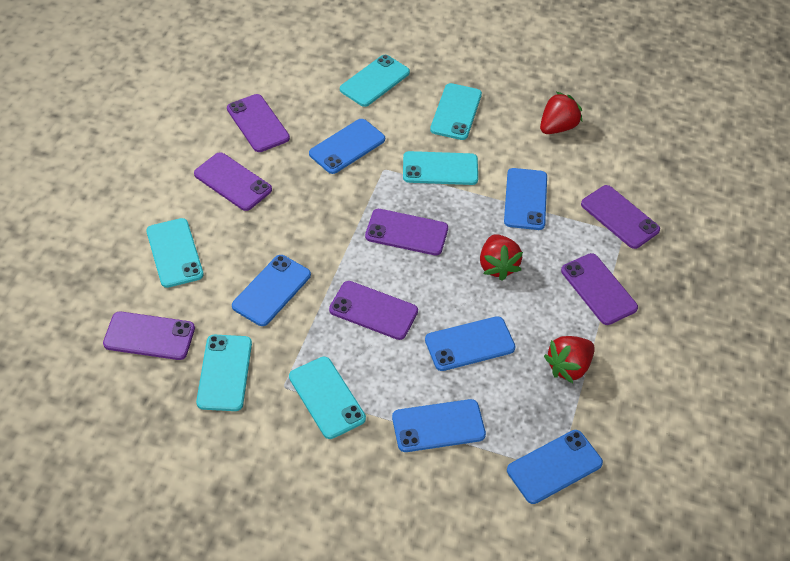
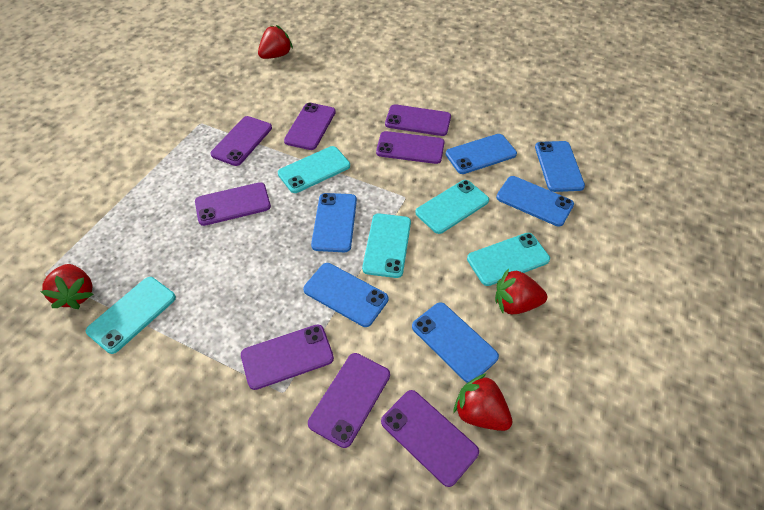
purple phone: [103,312,195,360] [194,152,272,211] [227,94,290,152] [329,281,418,340] [365,209,448,256] [561,253,638,325] [581,185,660,249] = 7 -> [195,182,271,226] [210,116,272,166] [241,324,334,390] [284,102,336,150] [308,353,390,448] [376,131,445,164] [381,390,479,487] [385,104,451,136] = 8
red strawberry: [480,234,523,281] [540,92,582,134] [544,336,595,383] = 3 -> [40,264,94,309] [258,25,293,59] [453,373,512,431] [495,268,547,314] = 4
turquoise phone: [146,218,204,288] [196,335,252,411] [289,357,366,439] [340,55,410,107] [403,151,478,185] [430,83,482,140] = 6 -> [86,277,176,354] [278,146,350,193] [362,213,411,278] [416,180,489,234] [467,233,550,286] = 5

